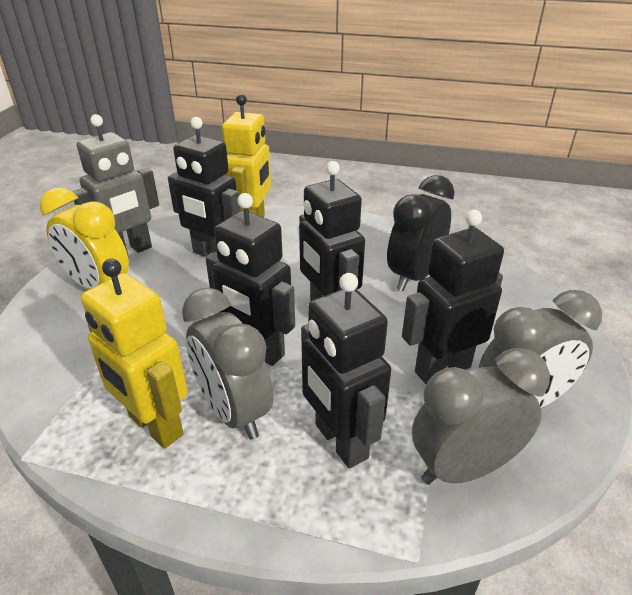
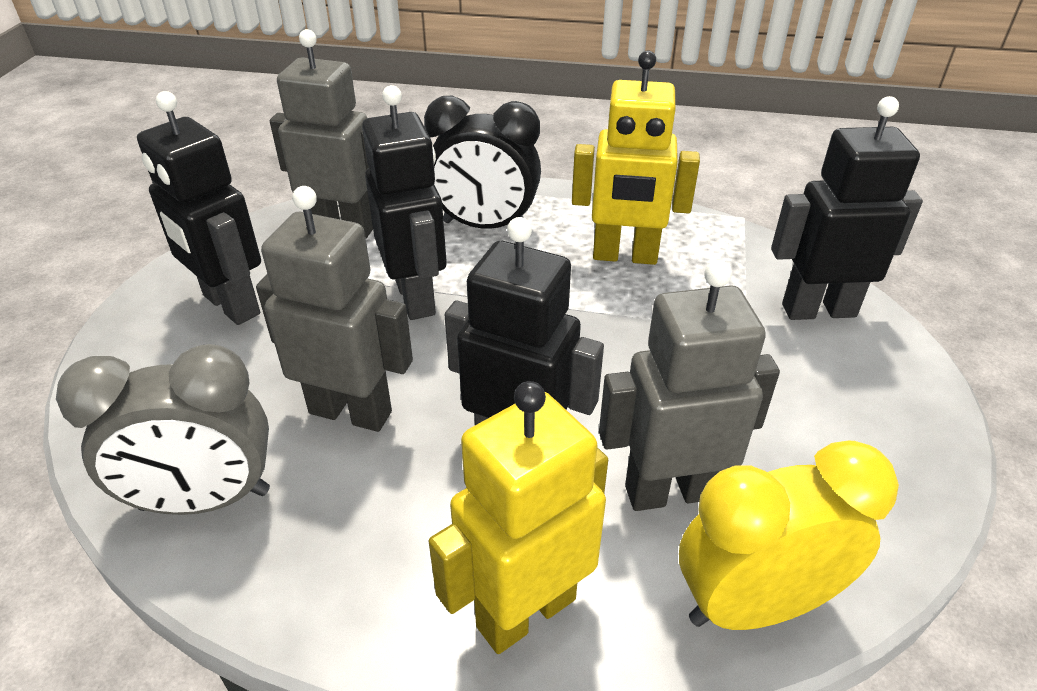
black robot: [168,117,241,257] [206,193,295,366] [299,161,365,301] [301,273,391,468] [402,210,504,384] = 5 -> [137,91,261,325] [362,85,447,320] [445,217,604,425] [771,96,923,320] = 4
grey clock: [182,287,273,440] [412,348,550,485] [479,290,602,408] = 3 -> [56,344,270,515] = 1
grey robot: [72,114,159,255] = 1 -> [256,186,413,432] [270,29,373,239] [599,260,780,511] = 3

